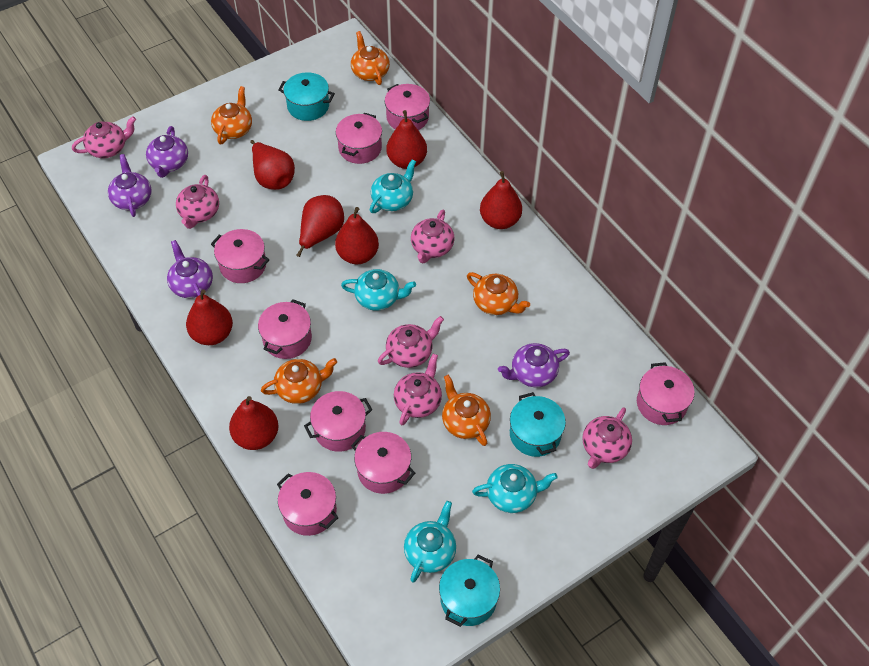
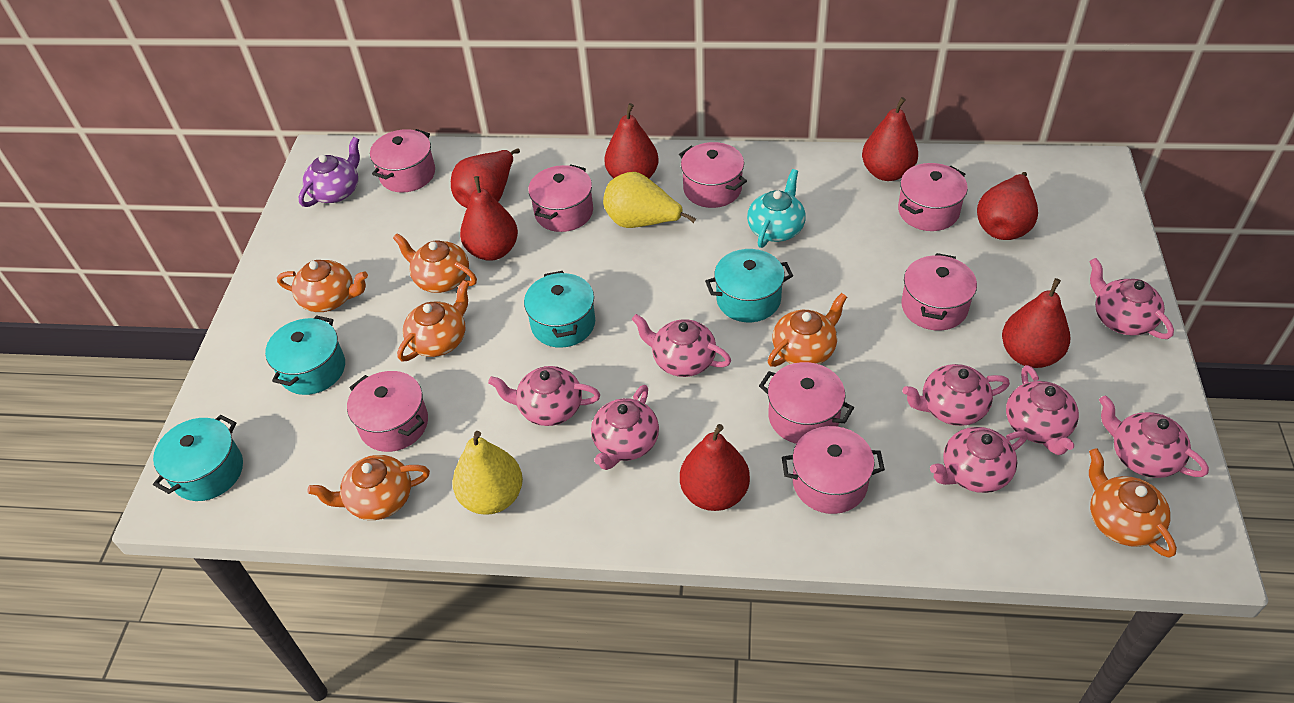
orange teapot: [211,86,252,144] [261,358,337,404] [351,31,390,85] [442,374,491,446] [467,272,530,315] = 5 -> [277,260,368,312] [307,455,430,520] [393,233,477,293] [397,280,469,361] [768,293,847,367] [1089,448,1177,558] = 6
pink teapot: [72,116,136,158] [176,175,219,229] [378,316,444,368] [394,354,442,425] [411,210,454,264] [582,408,632,469] = 6 -> [488,366,600,426] [591,385,659,470] [632,314,731,377] [902,364,1010,426] [930,427,1027,493] [1006,365,1079,455] [1089,258,1174,339] [1099,396,1209,478] = 8
purple teapot: [108,154,151,217] [146,126,188,178] [167,240,213,298] [498,343,570,387] = 4 -> [299,137,360,207] = 1
turquoise pot: [278,72,335,121] [439,555,500,627] [510,392,566,457] = 3 -> [153,415,243,501] [265,315,345,395] [524,271,595,348] [705,249,793,322] = 4
turquoise teapot: [341,269,416,311] [370,159,416,213] [404,501,456,583] [472,464,558,513] = 4 -> [747,169,806,248] = 1
yellow pear: none = 0 -> [452,431,523,515] [603,172,696,228] = 2

